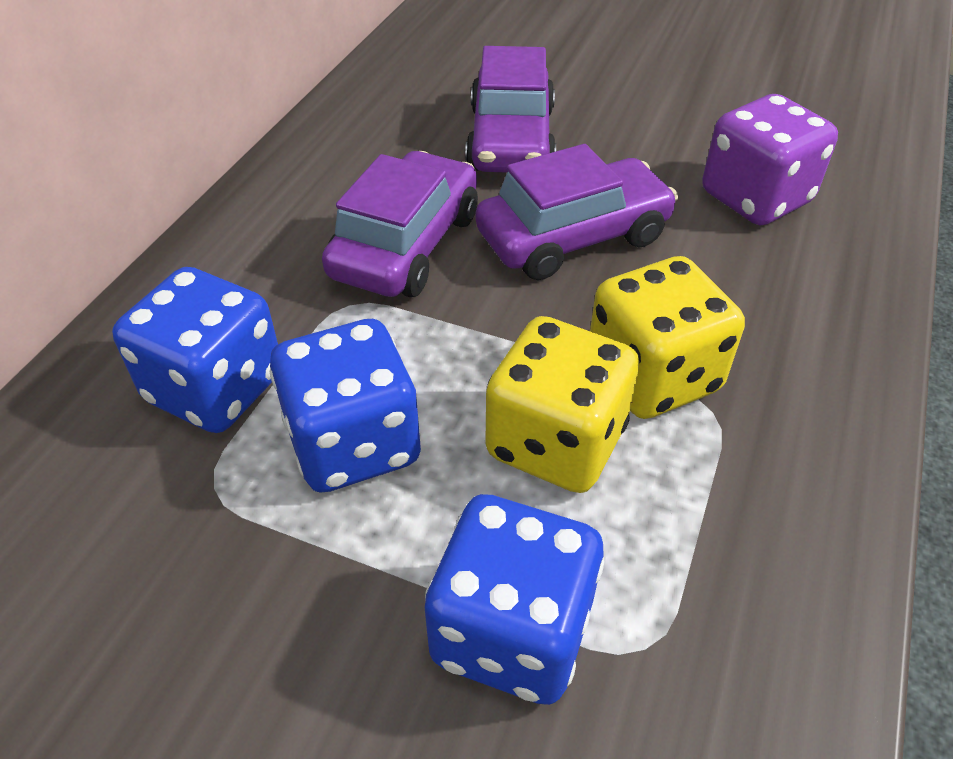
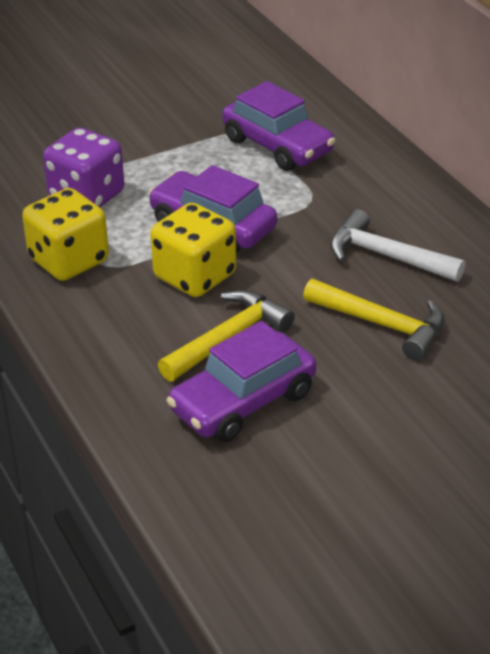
blue dice: [112,267,278,433] [270,319,421,492] [425,494,604,705] = 3 -> none = 0
white hammer: none = 0 -> [330,209,466,282] = 1
yellow hammer: none = 0 -> [158,290,295,382] [303,279,444,360] = 2

